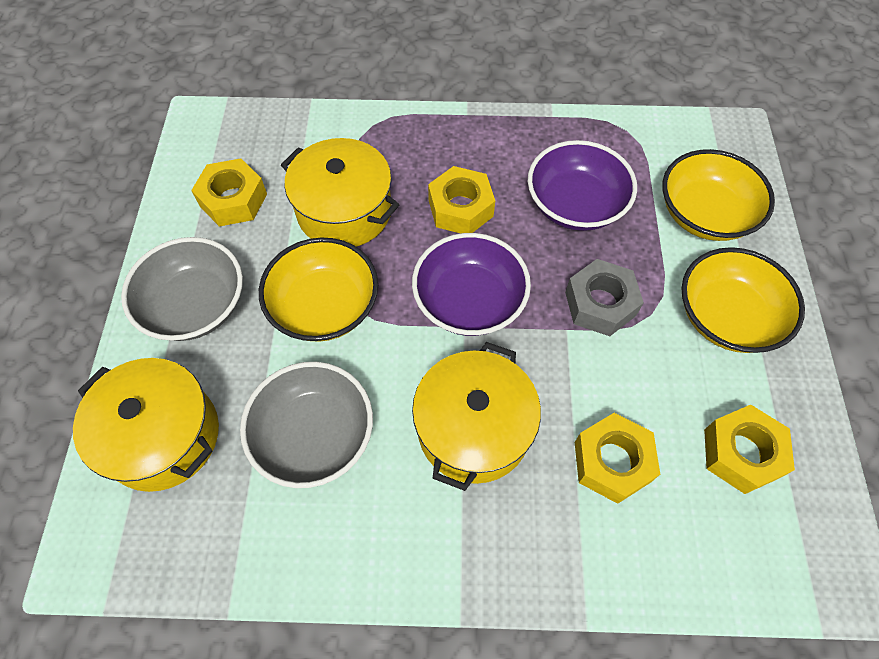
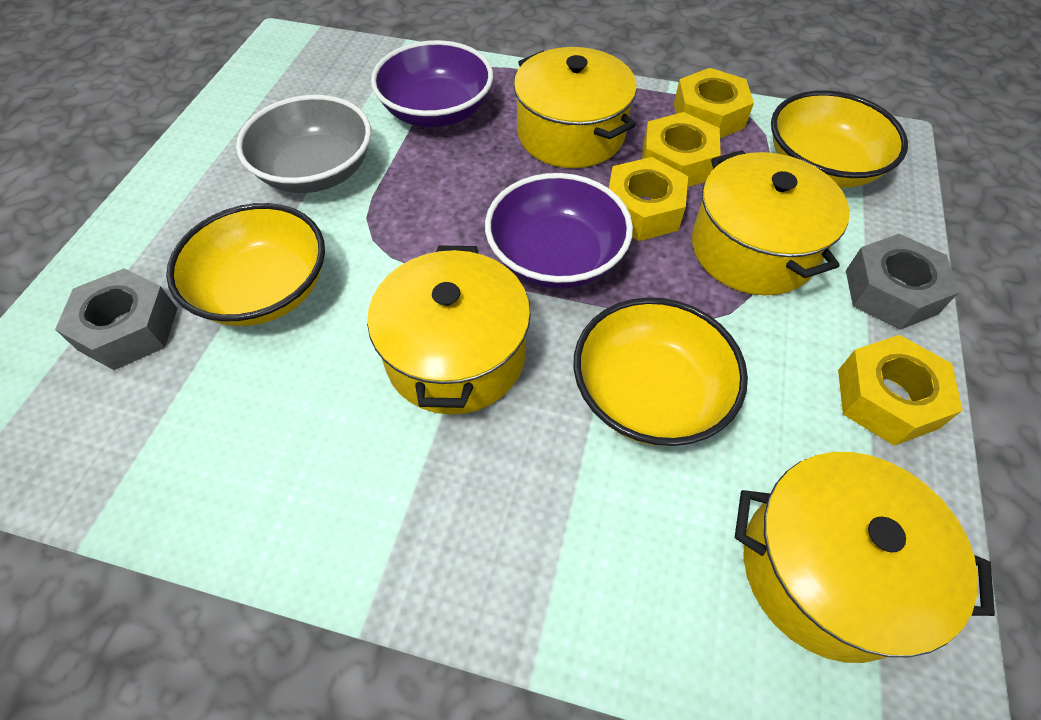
grey bowl: [121,237,243,341] [240,362,373,488] = 2 -> [236,95,371,193] = 1
grey nut: [565,259,644,336] = 1 -> [55,268,177,370] [846,234,959,330] = 2
yellow pot: [73,358,219,492] [281,138,400,247] [412,342,541,491] = 3 -> [367,245,531,415] [514,47,637,168] [692,150,850,295] [735,452,995,663] = 4

